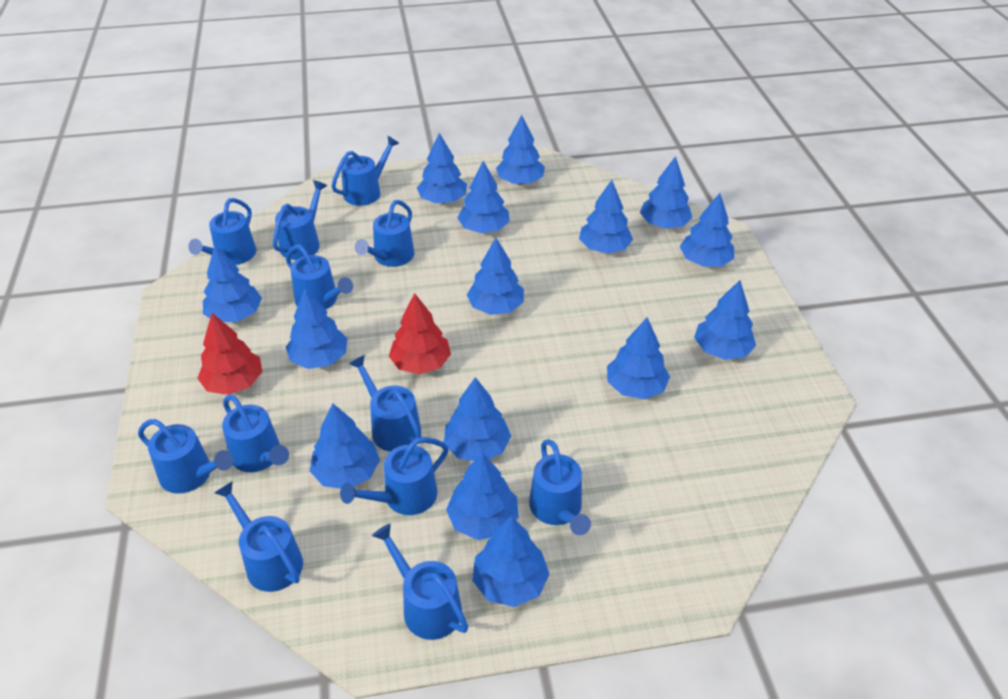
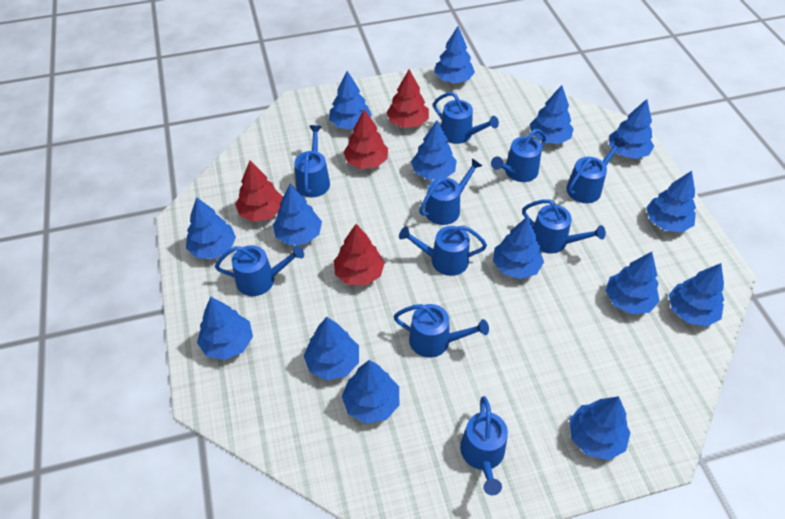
blue watering can: [138,419,233,494] [188,198,256,265] [214,481,303,592] [222,394,289,472] [273,180,327,260] [286,244,353,310] [332,136,399,206] [340,437,449,515] [348,355,422,452] [355,200,414,267] [372,524,468,640] [529,439,591,535] = 12 -> [215,245,304,296] [294,125,330,197] [394,304,489,358] [399,226,487,276] [419,158,482,225] [433,92,499,144] [460,396,508,495] [491,129,547,182] [522,199,606,254] [566,138,625,203] = 10
red tree: [197,313,262,395] [389,293,451,374] = 2 -> [235,161,283,222] [334,224,385,286] [343,109,388,169] [386,69,429,128] = 4

